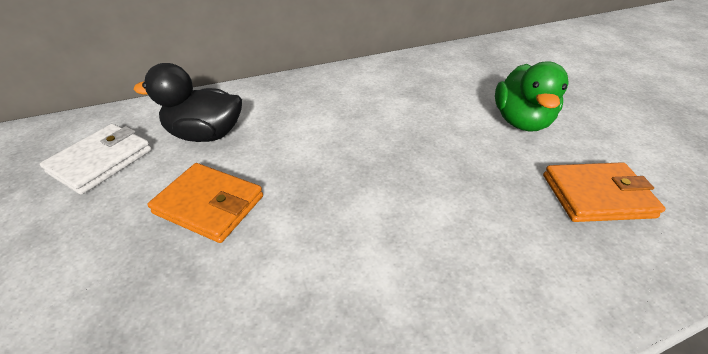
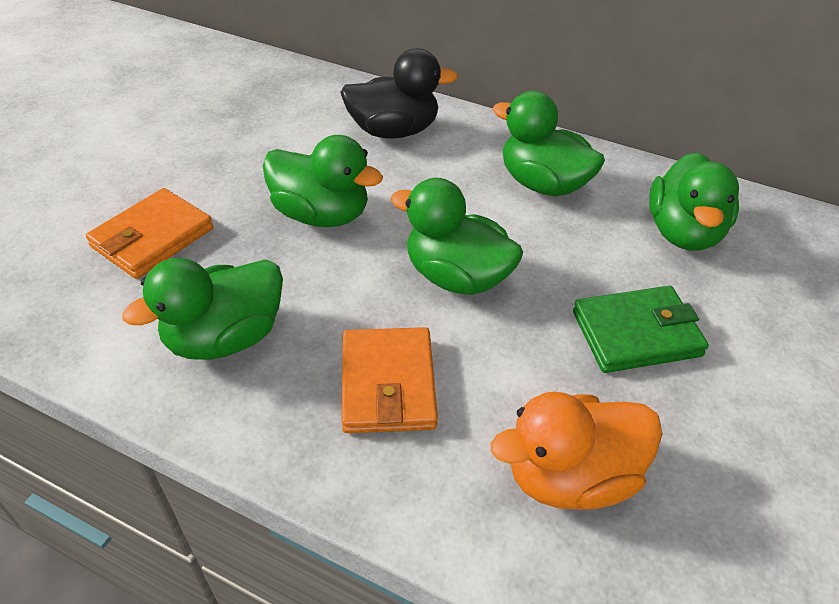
green duck: [495,62,569,132] = 1 -> [122,258,283,360] [263,135,383,227] [390,178,523,295] [492,91,605,196] [649,152,739,251] = 5
green wallet: none = 0 -> [573,286,709,373] = 1
orange duck: none = 0 -> [491,392,662,510] = 1
white wallet: [40,124,152,195] = 1 -> none = 0

